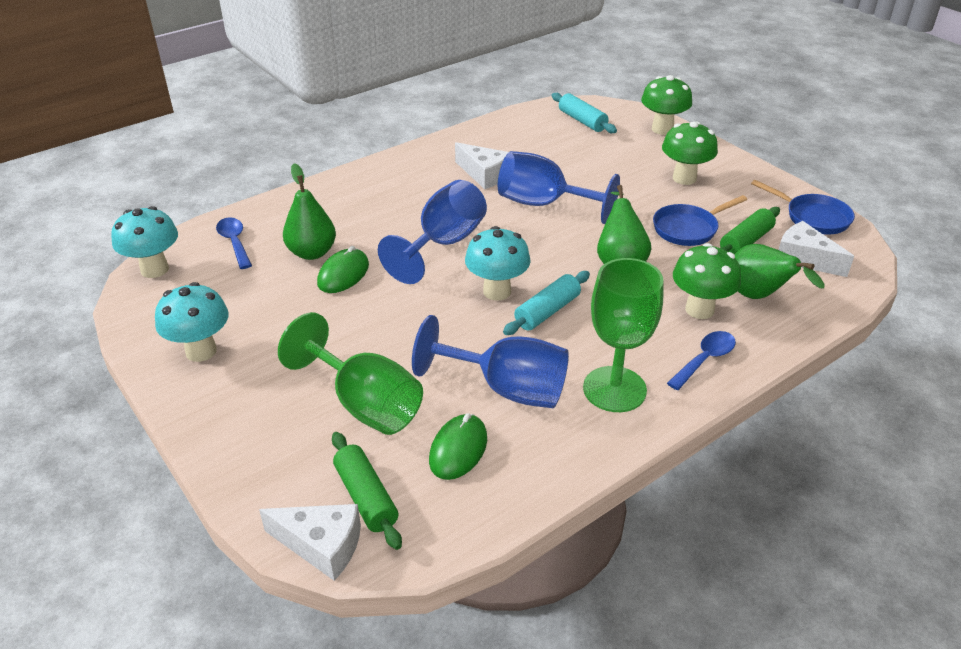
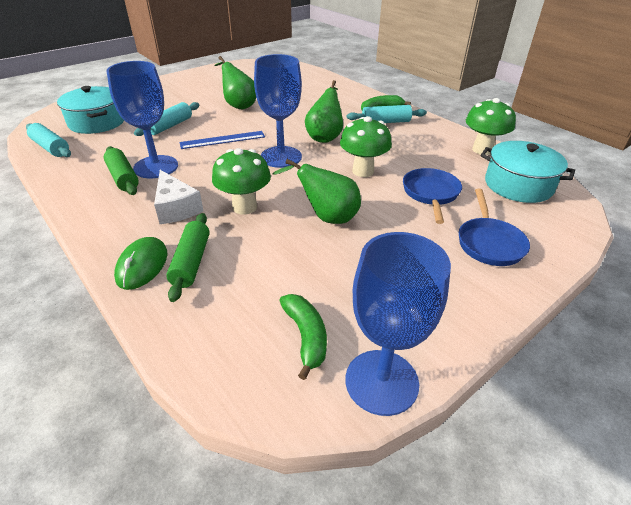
blue ruler: none = 0 -> [179,131,265,149] = 1
blue spoon: [216,217,252,269] [667,331,736,390] = 2 -> none = 0
green banana: none = 0 -> [279,294,327,380] [361,95,411,110] = 2
green goblet: [278,312,423,435] [583,258,664,412] = 2 -> none = 0
green mouse: [317,246,369,293] [429,413,487,480] = 2 -> [114,237,167,290] = 1
turquoise mushroom: [111,206,178,278] [155,282,229,362] [465,226,531,301] = 3 -> none = 0
turquoise pot: none = 0 -> [57,86,124,134] [481,141,575,203] = 2
turquoise rolling pin: [503,271,590,335] [552,93,617,133] = 2 -> [26,123,71,157] [134,102,199,136] [347,105,427,123] = 3
white cheese: [259,504,361,581] [455,142,509,189] [779,221,854,277] = 3 -> [154,170,203,224] = 1

